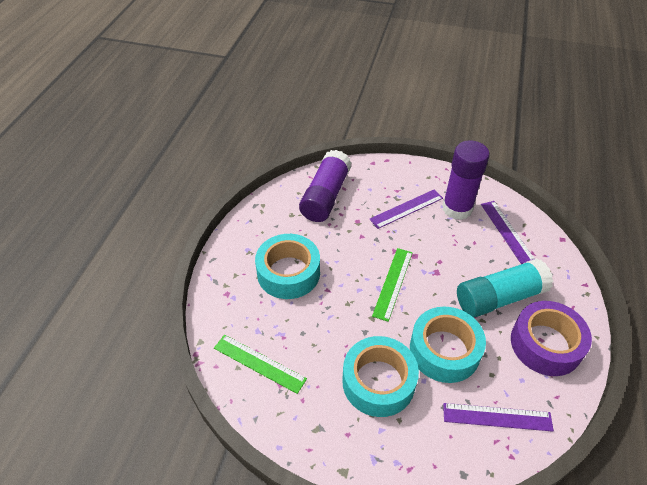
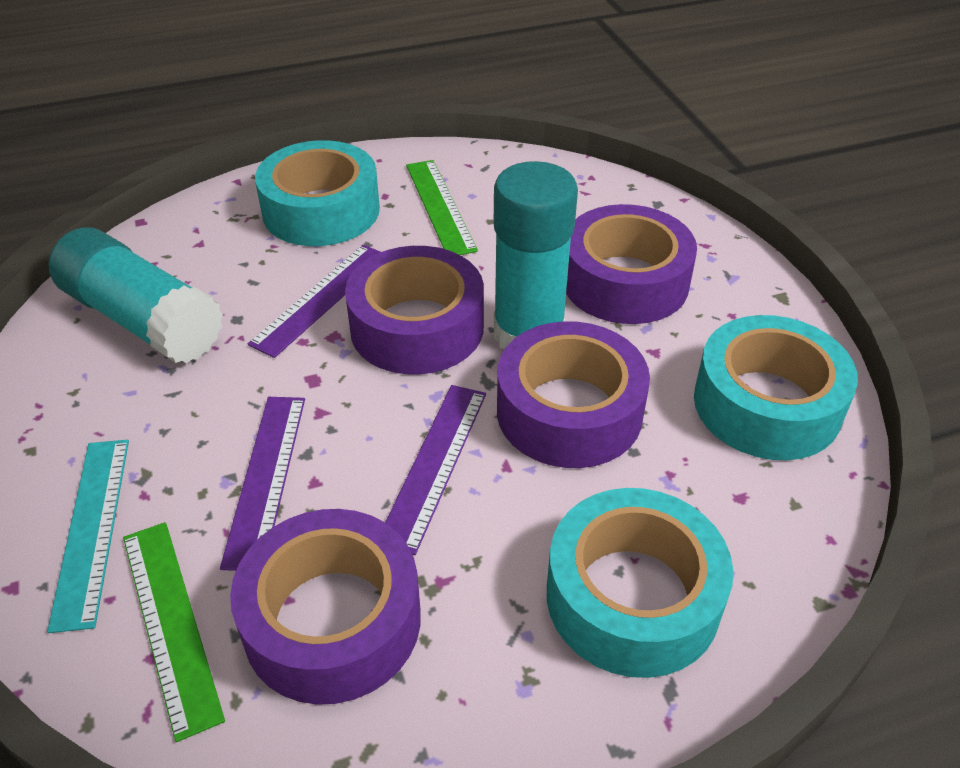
purple glue stick: [299,150,351,222] [442,140,490,220] = 2 -> none = 0
purple tape: [511,301,592,376] = 1 -> [230,509,421,705] [345,246,484,375] [497,321,650,468] [566,204,697,324] = 4
turquoise glue stick: [457,258,553,318] = 1 -> [49,228,223,364] [494,161,578,349] = 2
turquoise ruler: none = 0 -> [47,440,129,633] = 1

